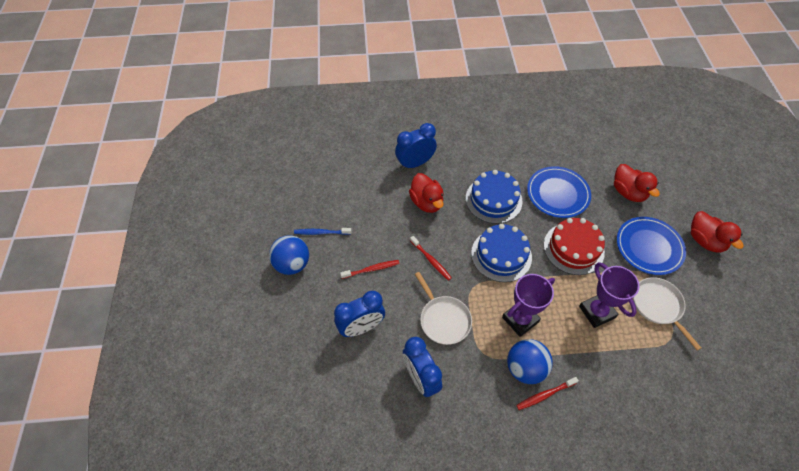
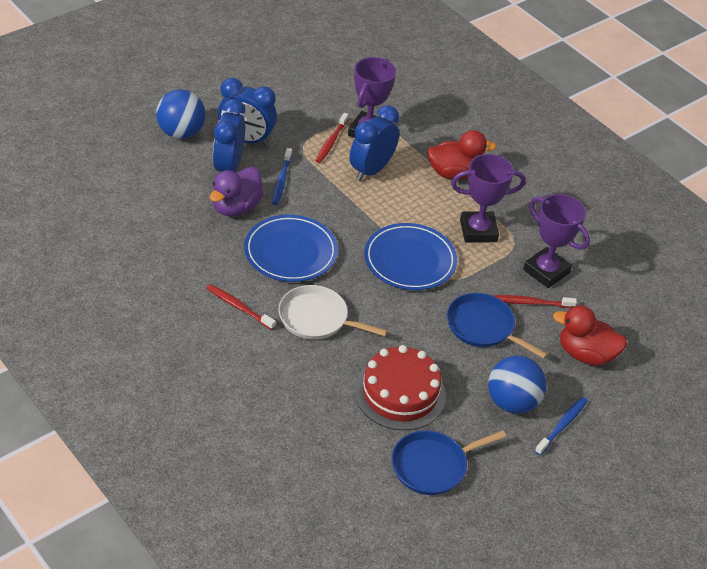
blue cake: [466,170,522,224] [471,224,532,282] = 2 -> none = 0
blue pan: none = 0 -> [392,430,506,495] [447,293,548,359] = 2
blue toothbrush: [294,228,352,235] = 1 -> [272,148,292,205] [535,397,587,455] = 2
purple duck: none = 0 -> [210,167,264,217] = 1
purple trophy: [502,274,555,337] [579,262,639,328] = 2 -> [348,57,396,138] [451,154,526,243] [523,194,590,288] = 3
red duck: [409,173,444,213] [614,164,660,202] [691,211,744,253] = 3 -> [427,130,496,179] [553,305,628,365] = 2
white pan: [415,272,472,345] [633,277,701,350] = 2 -> [279,285,388,340] = 1

